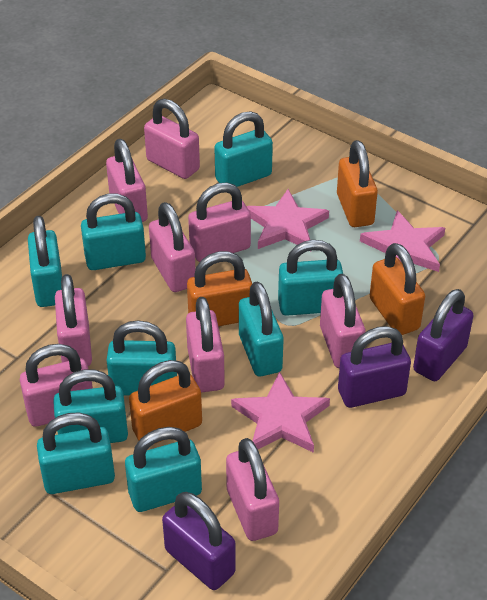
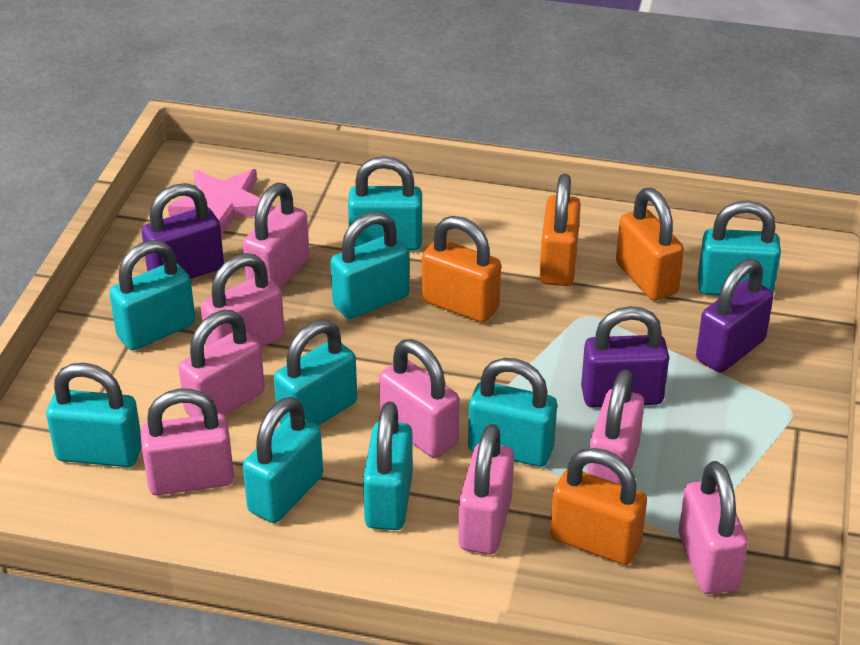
pink padlock: [20,344,93,427] [55,274,92,366] [106,139,148,222] [144,99,200,179] [149,202,196,292] [186,297,225,392] [188,183,251,262] [226,438,279,541] [320,274,366,368] = 9 -> [140,389,234,495] [179,310,265,417] [201,253,285,348] [243,183,309,288] [379,339,459,458] [458,424,514,554] [587,370,644,484] [679,461,748,594] = 8
pink star: [231,372,330,453] [247,189,329,249] [360,210,445,272] = 3 -> [168,169,273,235] = 1

